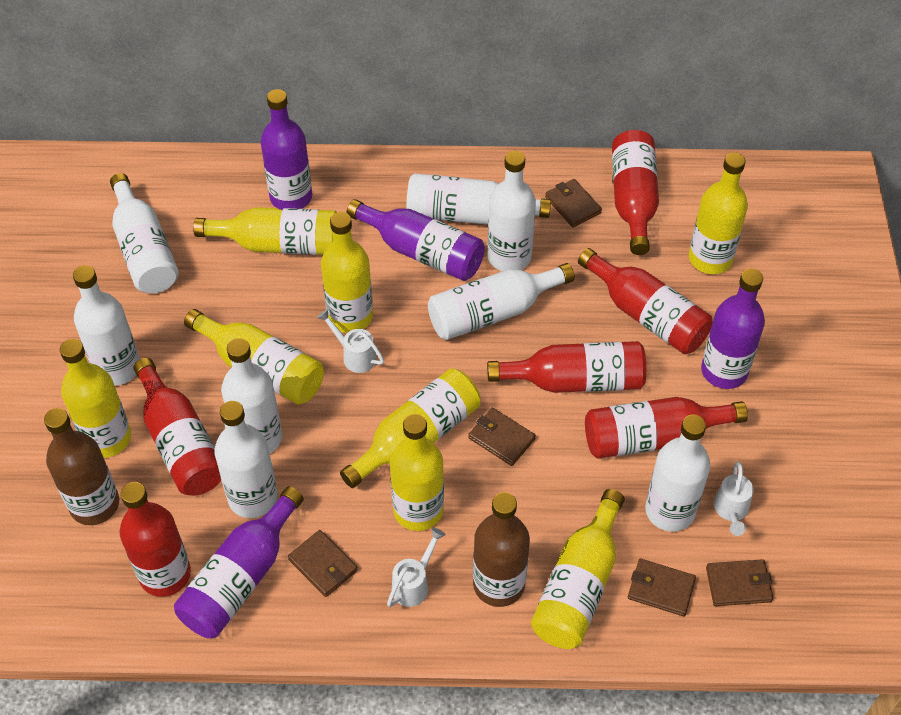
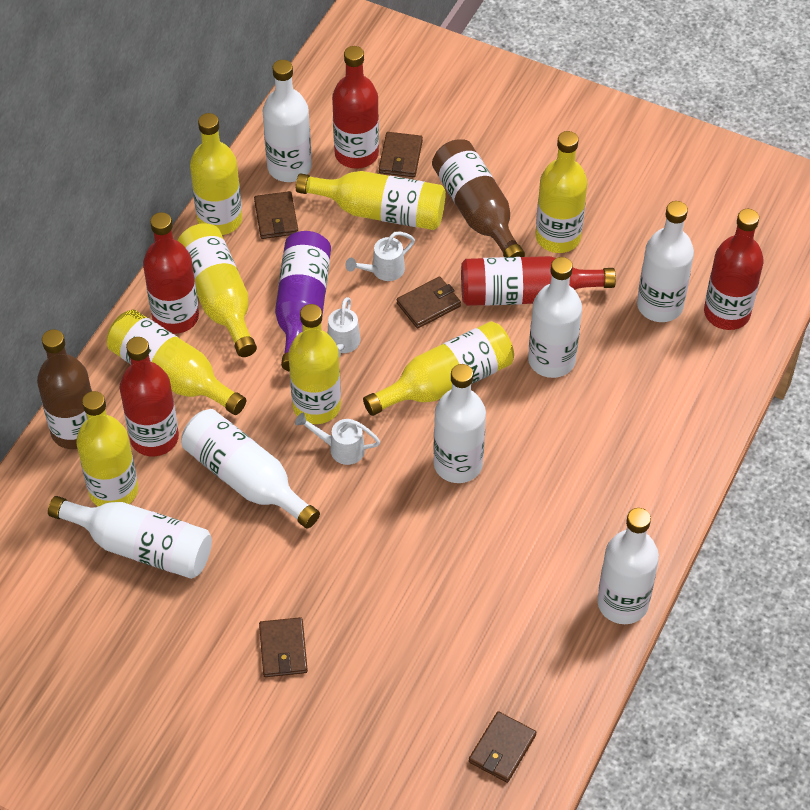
purple bottle: [174,486,304,638] [261,89,312,209] [346,199,485,281] [701,269,765,389] = 4 -> [275,231,331,372] = 1
red bottle: [120,482,191,597] [133,358,221,496] [487,341,646,393] [578,248,713,354] [585,397,748,459] [612,130,659,255] = 6 -> [120,337,179,456] [143,212,199,334] [332,46,379,169] [461,256,616,306] [704,209,764,330] = 5
white bottle: [73,265,140,386] [110,173,179,293] [214,401,278,518] [221,338,282,454] [406,173,551,225] [428,263,575,340] [488,151,536,271] [645,415,710,532] = 8 -> [48,496,212,579] [181,409,320,529] [263,60,312,182] [433,364,486,483] [528,257,582,378] [597,508,659,624] [637,201,694,322] = 7

